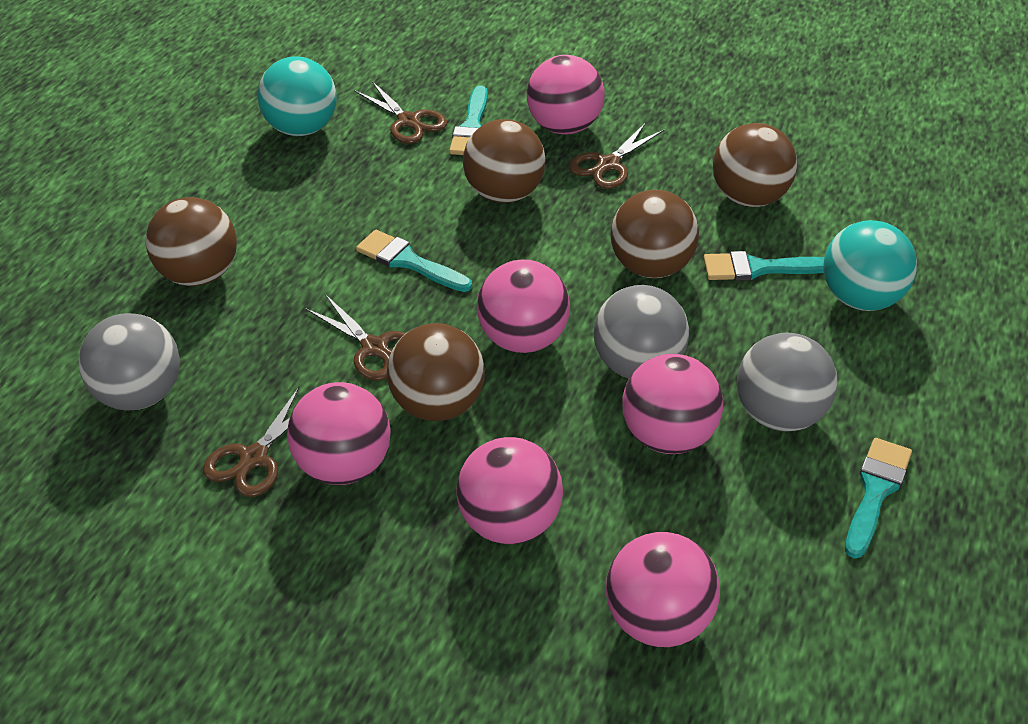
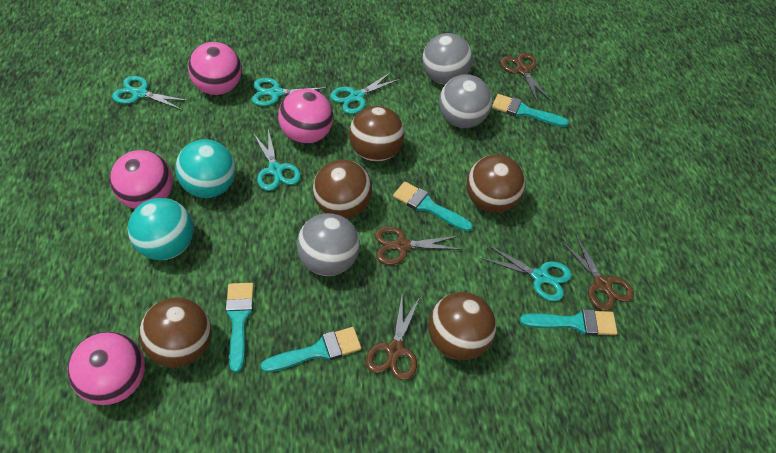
pink ball: [287,382,391,485] [456,437,563,544] [477,259,570,353] [527,55,604,134] [606,532,720,647] [622,354,723,454] = 6 -> [67,332,145,405] [110,150,173,209] [188,42,242,95] [278,89,333,144] = 4
turquoise brush: [356,230,472,292] [449,85,488,155] [704,251,824,281] [845,438,912,558] = 4 -> [225,283,254,373] [261,327,361,372] [393,182,473,232] [492,94,569,127] [520,309,617,335] = 5
turquoise scissors: none = 0 -> [112,76,190,110] [252,78,327,106] [253,129,301,191] [330,72,401,114] [480,244,572,301] = 5

